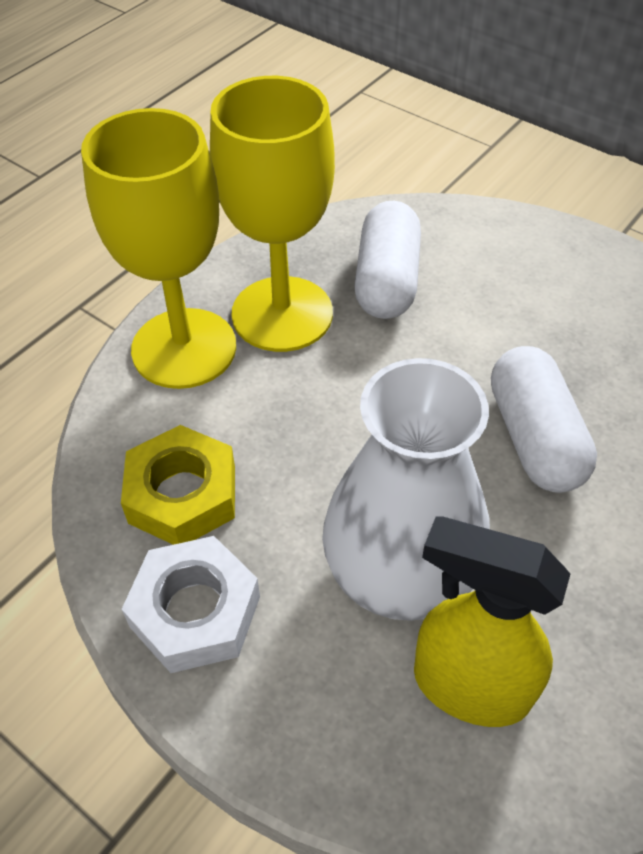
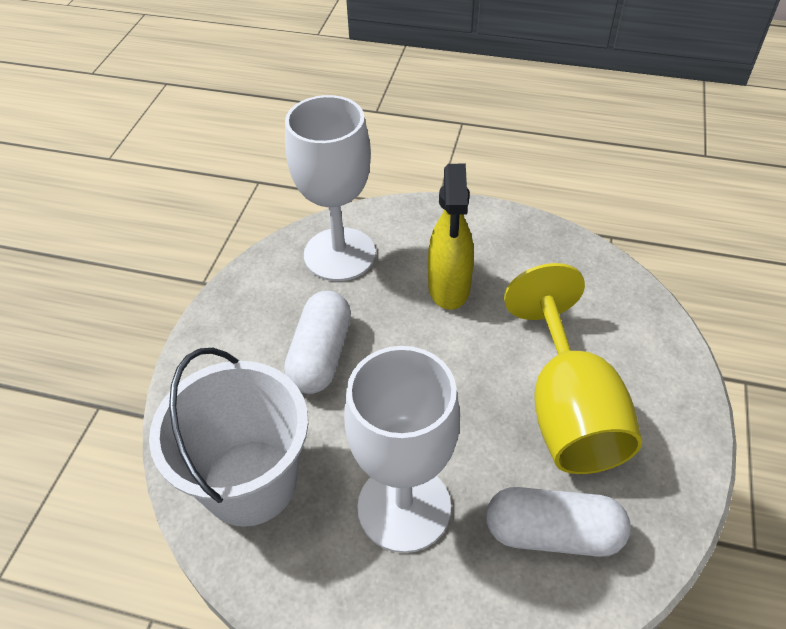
white bucket: none = 0 -> [149,348,308,527] = 1
white goblet: none = 0 -> [285,95,376,281] [344,346,460,553] = 2
white nut: [122,536,260,673] = 1 -> none = 0
white vase: [322,358,490,621] = 1 -> none = 0
yellow goblet: [81,108,236,389] [210,76,335,352] = 2 -> [504,263,642,474] = 1
yellow nut: [121,425,235,545] = 1 -> none = 0

